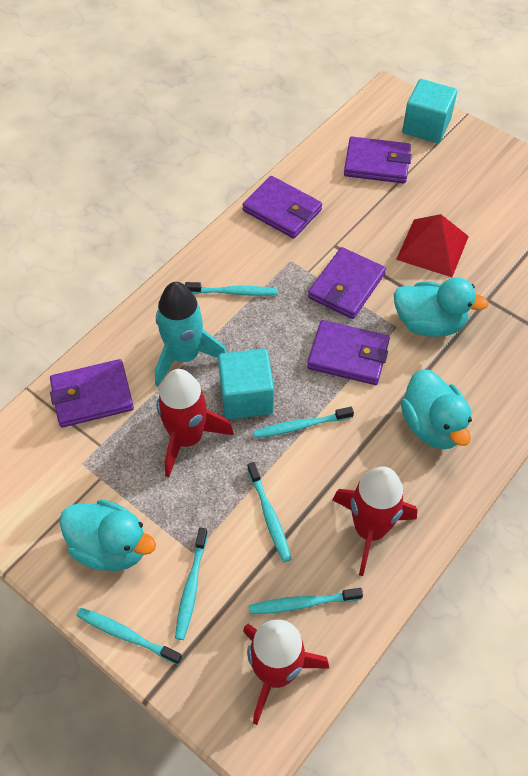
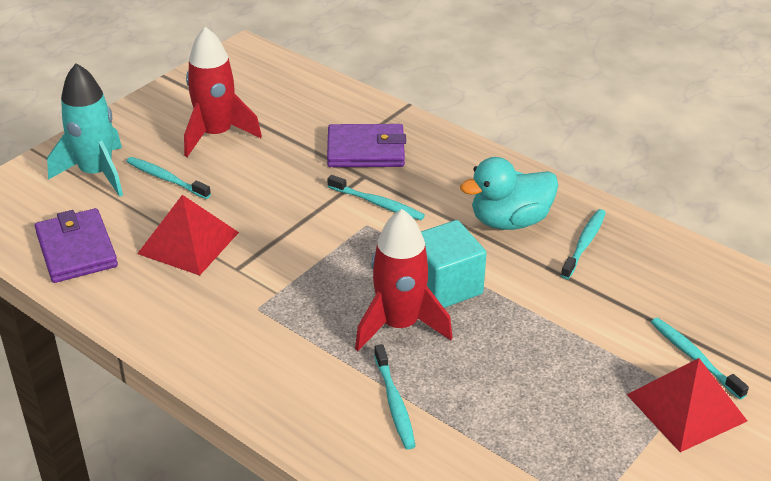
purple wallet: [50,359,134,427] [242,176,322,239] [307,320,390,385] [308,247,386,319] [344,137,412,184] = 5 -> [35,208,118,283] [327,124,406,167] = 2
red pyramid: [396,214,469,277] = 1 -> [137,195,239,276] [627,358,747,452] = 2
red rocket: [157,369,234,477] [243,619,329,725] [332,466,417,576] = 3 -> [184,27,262,157] [355,209,453,351] = 2
turquoise cube: [218,349,274,419] [402,79,457,143] = 2 -> [421,220,487,308] = 1
turquoise duck: [60,500,156,571] [394,277,489,337] [401,369,472,449] = 3 -> [460,157,559,230] = 1
turquoise toothbrush: [77,608,182,665] [175,528,208,640] [185,282,278,296] [247,462,291,562] [249,588,363,614] [253,407,354,438] = 6 -> [126,157,211,199] [327,175,425,220] [374,344,416,449] [561,209,606,279] [651,318,749,399] = 5

